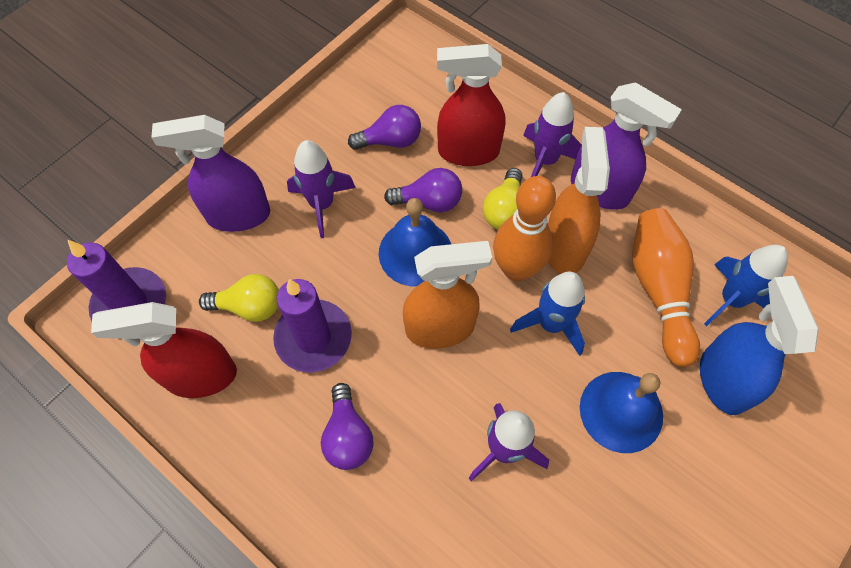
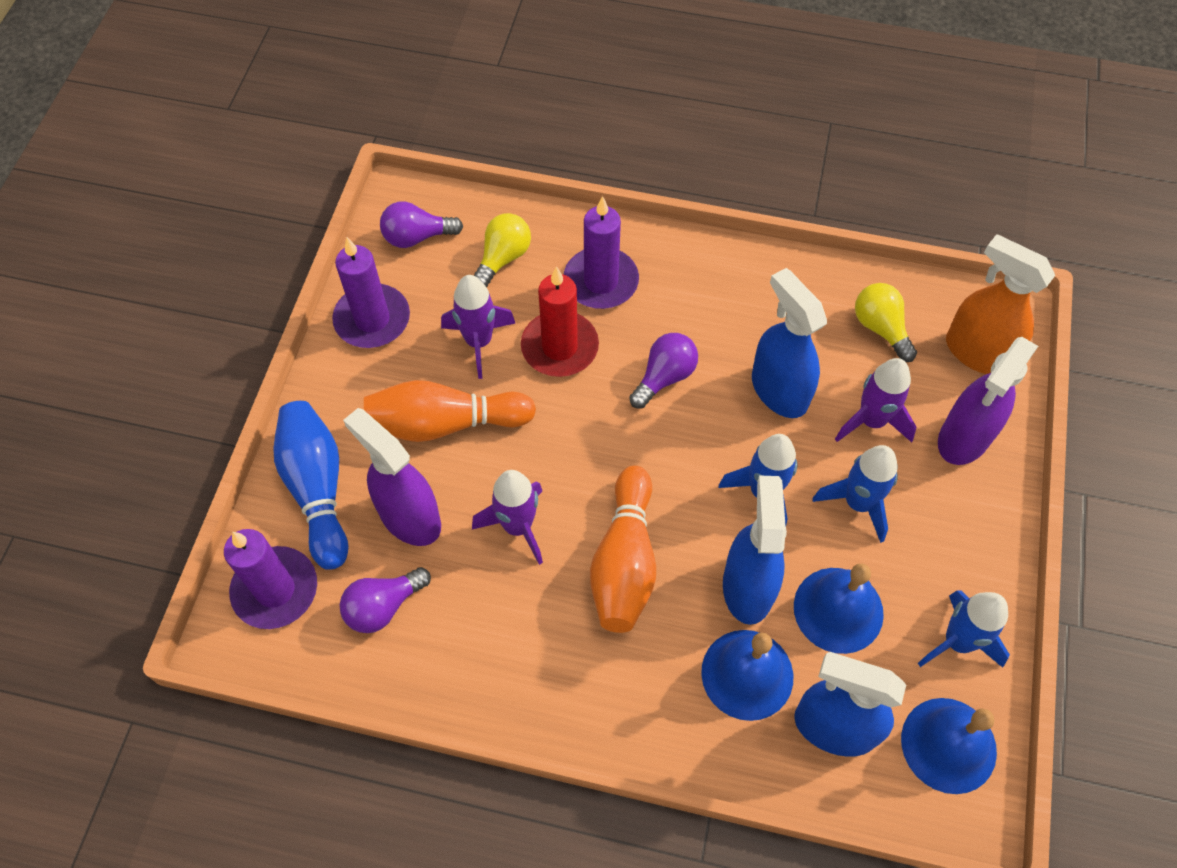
blue bell: [379,198,451,287] [580,372,663,453] = 2 -> [701,630,793,721] [794,564,884,654] [901,698,997,794] = 3
blue bowling pin: none = 0 -> [274,401,349,570] = 1
blue rocket: [510,272,585,356] [704,245,788,326] = 2 -> [718,434,797,525] [812,445,898,543] [918,590,1010,668] = 3
blue spray bottle: [700,276,819,415] = 1 -> [723,476,787,625] [752,268,827,418] [794,652,906,757] = 3
orange spray bottle: [403,241,492,349] [548,127,610,274] = 2 -> [946,234,1055,374] = 1
purple candle: [67,240,166,321] [273,279,352,373] = 2 -> [224,529,317,629] [332,237,410,348] [564,196,639,309] = 3
red candle: none = 0 -> [521,266,599,377] = 1
red spray bottle: [91,302,237,398] [437,44,505,166] = 2 -> none = 0

